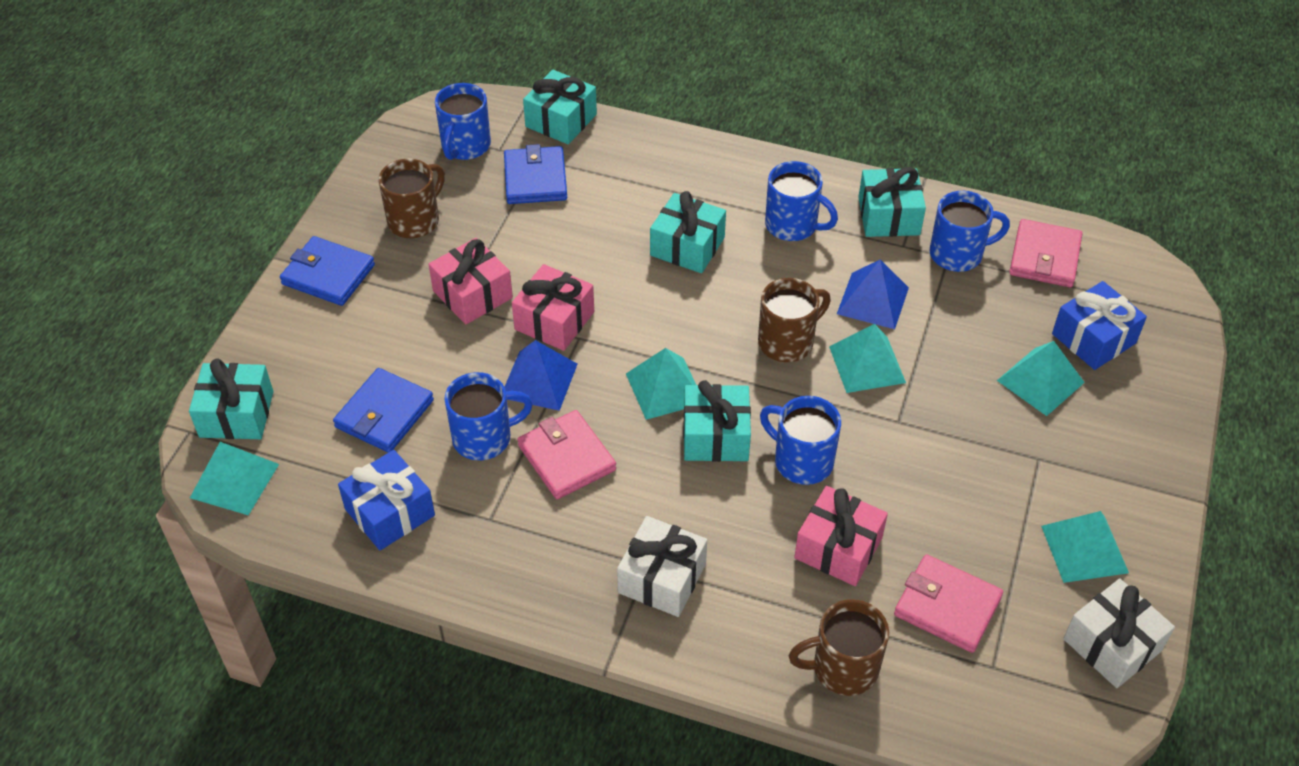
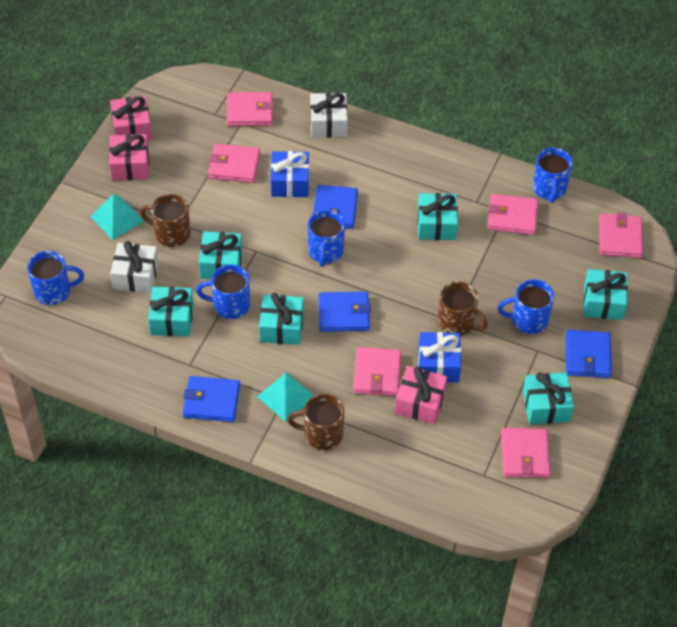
blue pyramid: [505,340,578,411] [837,260,909,329] = 2 -> none = 0
blue wallet: [280,236,375,306] [333,368,434,453] [504,144,567,204] = 3 -> [183,376,240,422] [313,185,358,229] [318,291,371,332] [566,330,612,378] = 4
pink wallet: [517,410,616,499] [894,554,1003,653] [1009,219,1082,287] = 3 -> [208,144,260,183] [227,92,274,126] [353,347,401,396] [488,194,538,235] [501,428,551,478] [599,212,643,258] = 6
turquoise gift: [189,359,273,439] [523,70,597,144] [650,191,726,273] [683,380,751,462] [858,167,926,237] = 5 -> [148,287,193,337] [199,231,242,279] [259,293,304,345] [417,193,458,240] [523,372,574,425] [584,269,628,320] = 6
turquoise pyramid: [190,442,279,515] [626,348,696,420] [829,324,906,393] [997,341,1085,416] [1041,511,1129,583] = 5 -> [90,194,144,240] [257,372,314,422] = 2

